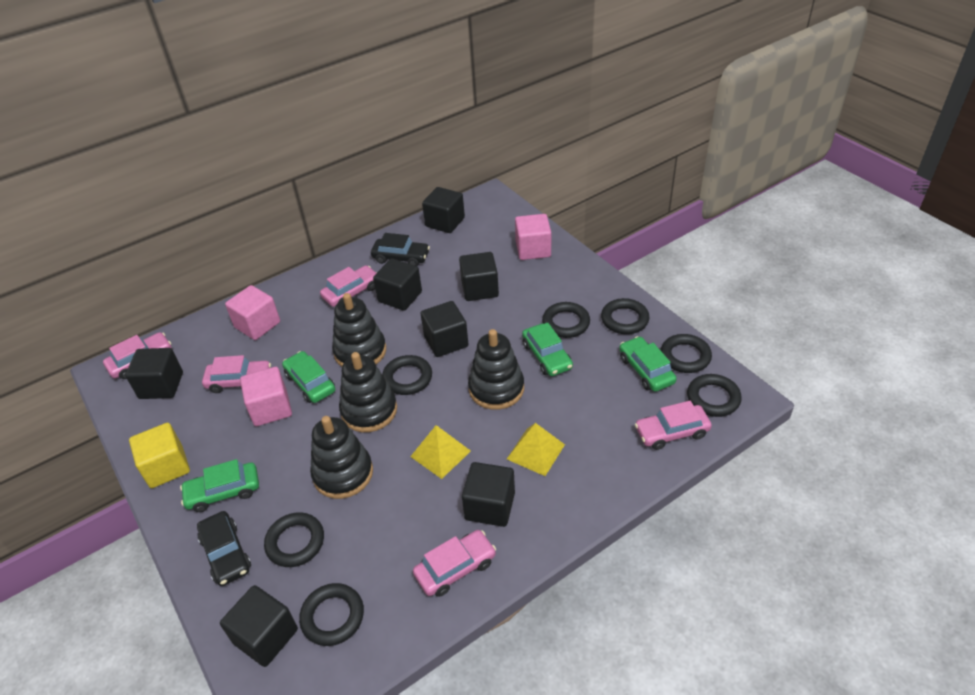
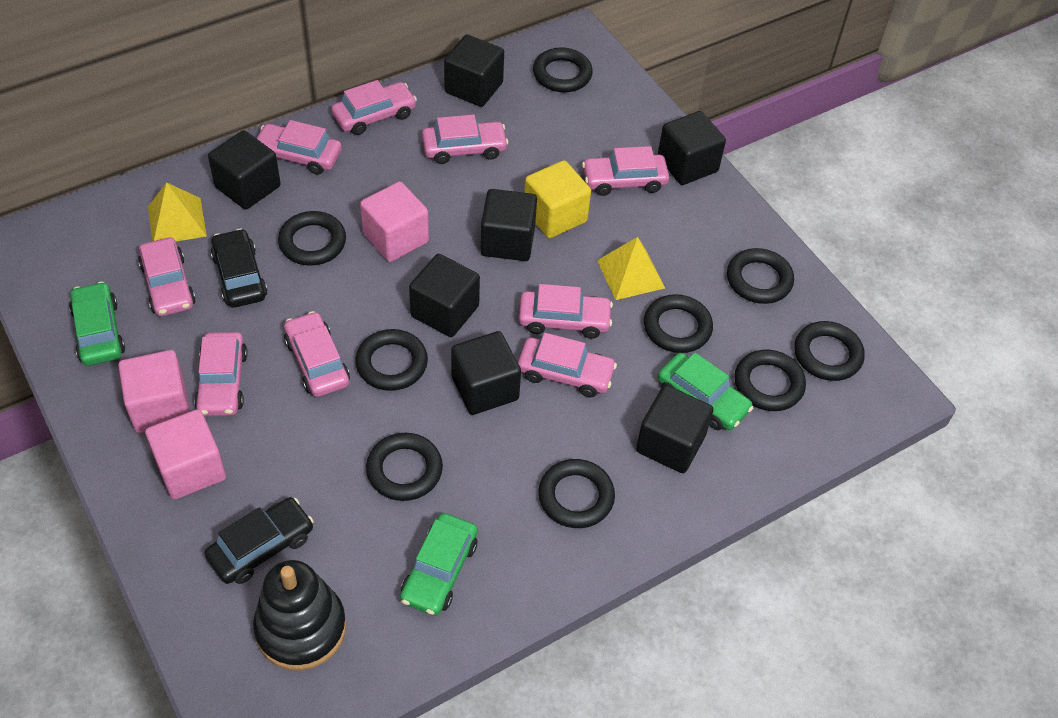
black ring: [264,512,324,567] [299,583,364,646] [382,355,432,395] [542,302,590,338] [601,298,649,334] [661,334,712,373] [687,374,742,417] = 7 -> [278,211,346,266] [355,329,428,391] [366,433,443,501] [533,47,593,92] [538,459,615,528] [644,294,713,353] [727,248,794,304] [734,350,806,411] [794,321,865,381] = 9
black stacking toy: [310,416,373,499] [332,293,386,367] [339,352,397,432] [468,329,524,410] = 4 -> [253,560,346,671] = 1
green car: [180,459,259,512] [282,351,335,403] [522,323,573,376] [619,336,677,392] = 4 -> [69,282,125,366] [400,513,478,616] [658,352,753,430] = 3
pink car: [103,332,172,379] [202,355,271,393] [320,265,377,307] [413,530,496,597] [635,401,712,450] = 5 -> [138,237,196,316] [194,332,248,416] [256,120,342,175] [284,311,350,397] [331,80,417,135] [422,114,508,164] [518,333,617,397] [519,284,613,339] [582,146,669,196] = 9

